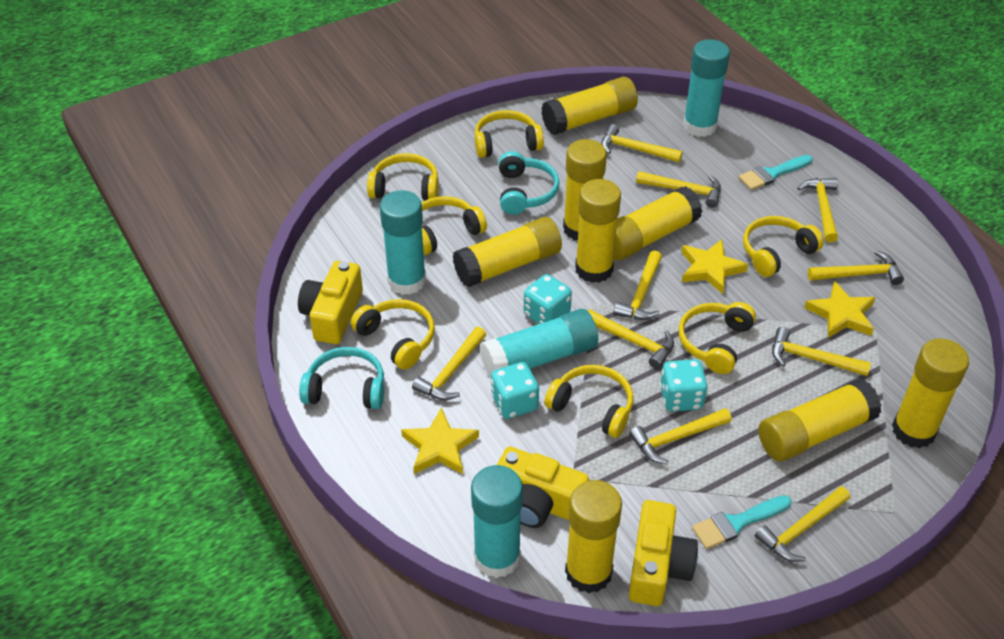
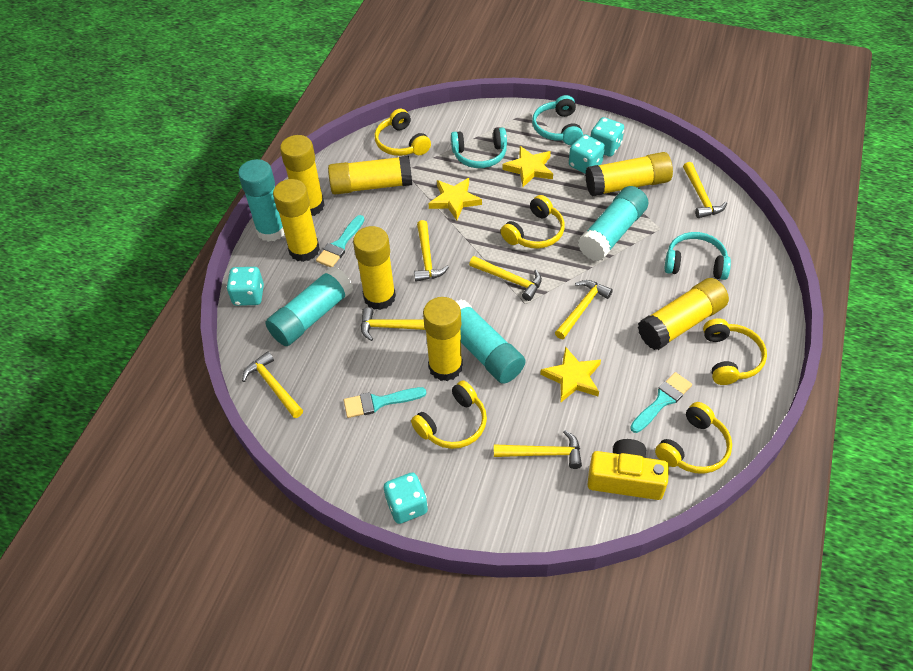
turquoise brush: [692,495,791,549] [739,155,813,190] = 2 -> [316,215,364,267] [344,387,426,418] [630,372,692,433] = 3
turquoise dice: [491,362,539,419] [524,274,572,324] [660,359,707,412] = 3 -> [227,267,264,306] [384,473,428,524] [569,134,605,174] [591,117,624,157] = 4
turquoise headphones: [299,347,385,409] [499,151,560,215] = 2 -> [451,127,507,168] [532,95,583,145] [665,232,731,280] = 3
yellow camera: [298,261,363,344] [497,447,589,528] [629,500,698,606] = 3 -> [587,439,669,500] = 1
yellow glue stick: [453,217,562,288] [541,77,638,135] [563,139,607,240] [565,480,622,593] [575,179,621,283] [614,186,703,260] [758,379,881,462] [892,338,969,448] = 8 -> [273,179,320,262] [280,135,325,216] [328,156,412,195] [353,226,396,310] [423,297,463,381] [585,152,673,197] [638,278,729,350] = 7
yellow hammer: [412,327,486,400] [587,309,674,369] [601,124,683,162] [613,250,662,320] [629,408,732,464] [636,171,721,208] [755,486,850,562] [772,327,871,376] [797,178,838,242] [808,251,904,285] = 10 -> [242,351,303,418] [361,308,425,341] [414,220,449,282] [469,256,542,301] [494,430,582,469] [555,280,613,339] [683,162,727,218] = 7
yellow headphones: [351,299,435,370] [367,153,439,201] [421,196,487,255] [475,110,544,158] [544,365,634,438] [678,302,756,374] [743,216,824,277] = 7 -> [374,109,431,156] [411,380,487,449] [501,195,565,248] [655,402,732,474] [703,318,767,385] = 5

